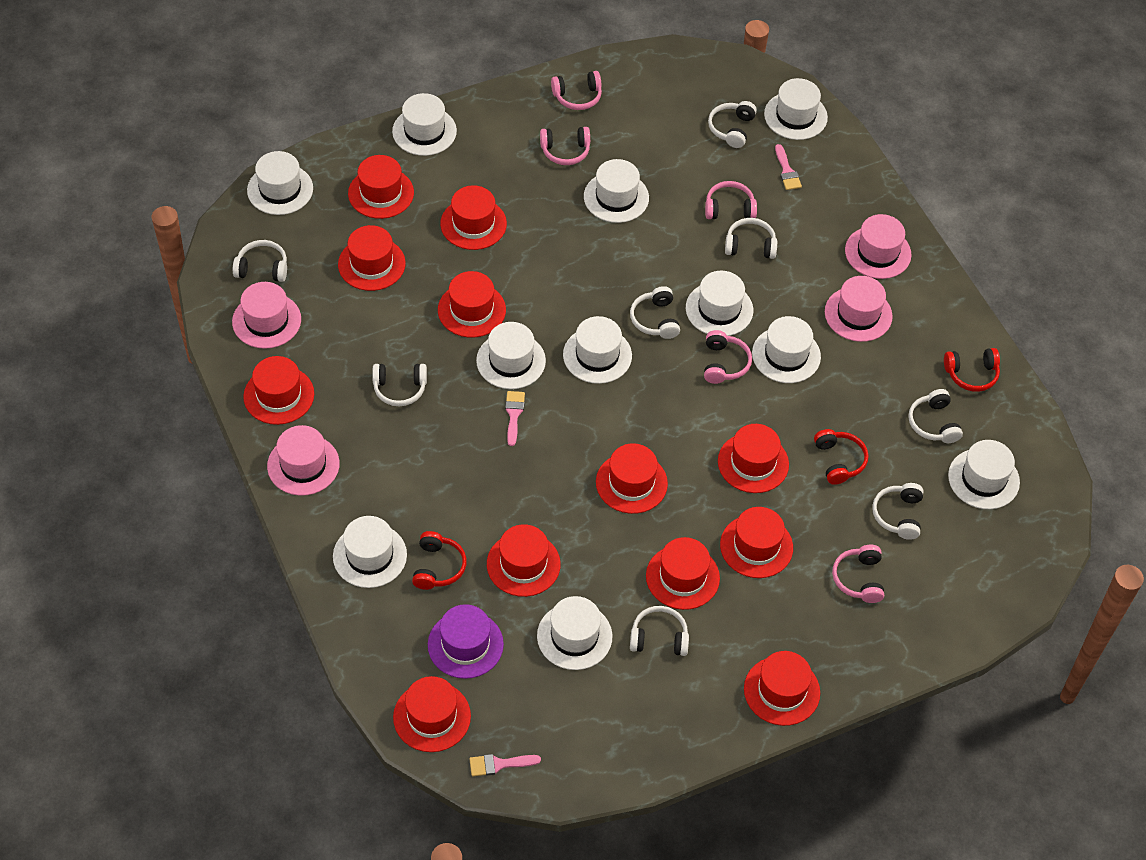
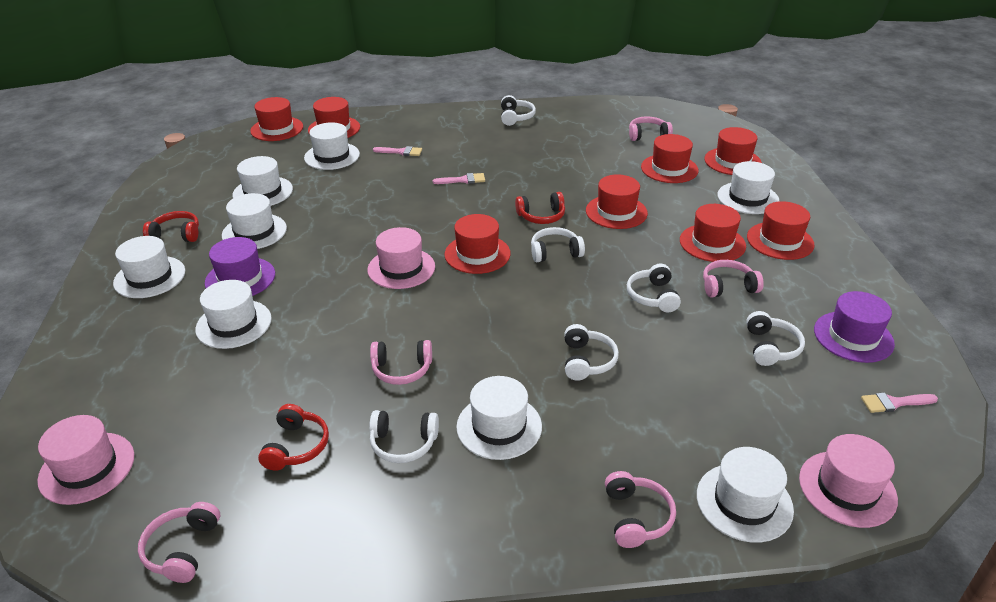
pink hat: [232,282,301,349] [267,425,340,496] [825,276,893,342] [845,214,911,279] = 4 -> [37,415,134,505] [367,227,435,289] [799,434,898,528] = 3
purple hat: [428,604,504,679] = 1 -> [205,237,275,296] [814,291,895,363] = 2
red hat: [243,356,314,425] [338,225,406,291] [348,155,414,219] [393,676,471,752] [438,271,506,338] [440,185,507,250] [487,524,561,597] [596,443,668,514] [646,537,720,610] [718,424,789,493] [720,507,793,578] [744,651,820,726] = 12 -> [250,97,303,141] [308,97,360,138] [444,214,511,274] [586,174,648,229] [641,134,699,183] [680,204,746,262] [704,127,762,175] [747,201,814,260] = 8
white hat: [247,151,313,215] [333,516,407,588] [392,93,457,156] [476,322,546,389] [537,596,612,670] [563,316,632,384] [584,159,649,223] [686,271,753,336] [752,316,821,383] [764,78,828,140] [948,440,1020,509] = 11 -> [113,236,185,298] [195,280,272,349] [222,193,287,249] [233,156,293,206] [304,122,360,170] [456,376,542,460] [697,447,794,543] [718,161,780,214] = 8
white headphones: [233,240,287,282] [372,364,427,406] [630,286,680,339] [630,606,689,656] [708,101,757,148] [725,218,777,259] [872,483,924,540] [908,389,963,443] = 8 -> [369,410,439,463] [501,95,536,126] [531,227,585,262] [564,324,619,381] [627,264,681,312] [746,311,805,366] = 6

